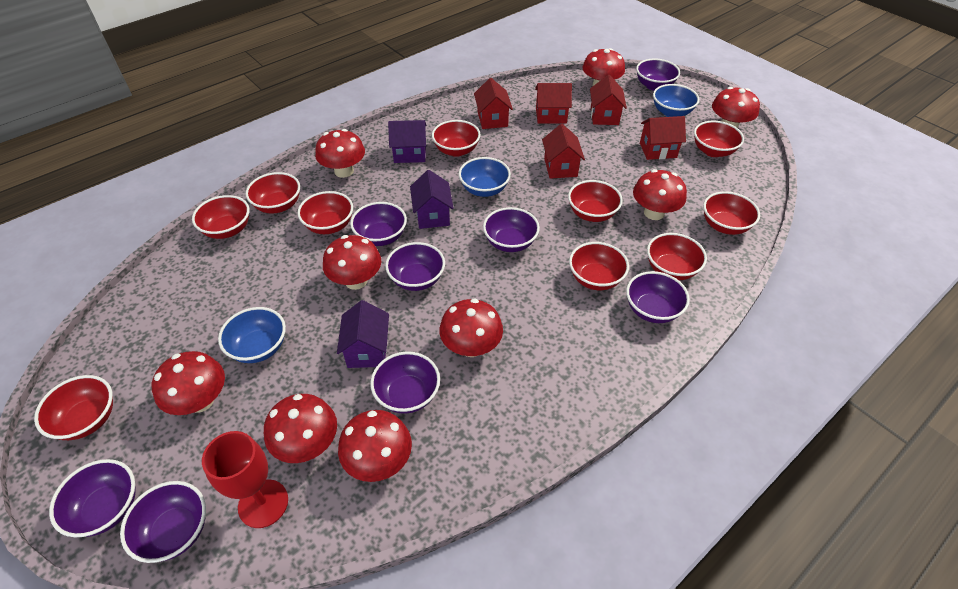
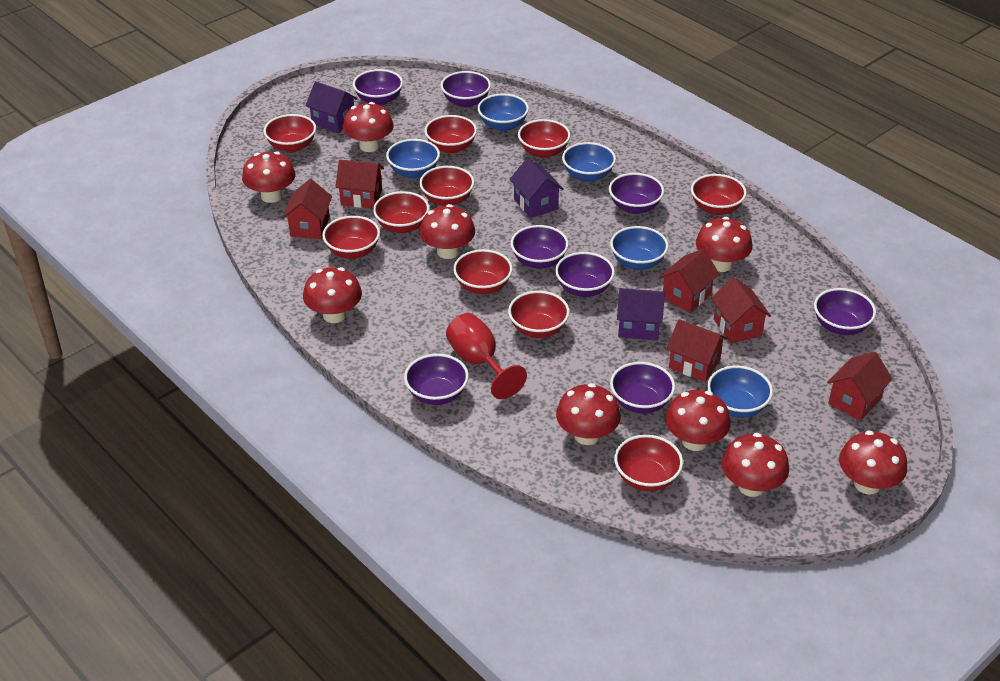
blue bowl: [218,307,286,363] [459,157,511,197] [653,84,700,117] = 3 -> [386,139,440,178] [477,94,529,131] [562,142,616,182] [610,226,668,270] [707,366,773,418] = 5
red house: [474,78,513,129] [535,83,572,124] [542,124,585,179] [590,75,627,125] [640,116,686,160] = 5 -> [283,179,332,239] [335,160,384,209] [659,249,719,313] [667,319,728,382] [711,277,771,344] [827,352,893,421] = 6

